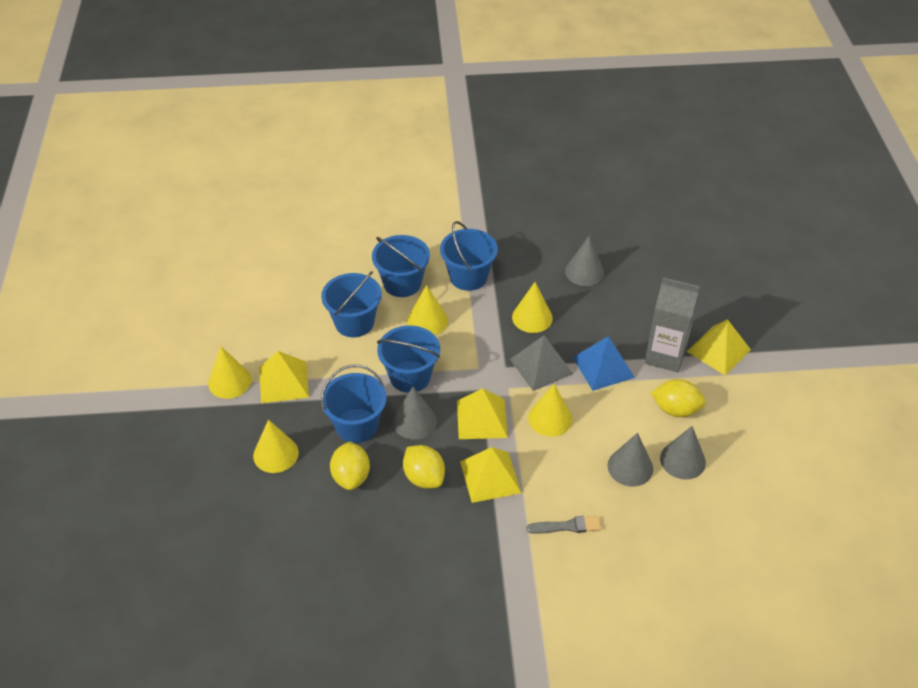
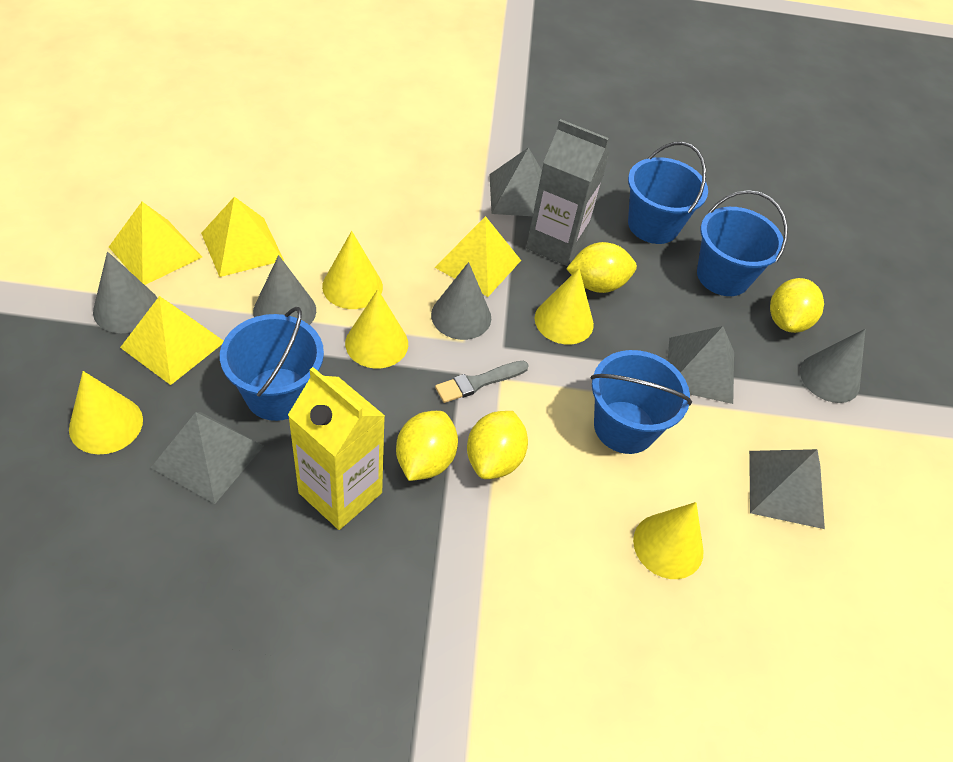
blue bucket: [321,271,382,337] [321,364,387,443] [372,235,430,297] [377,326,440,393] [440,221,498,291] = 5 -> [220,307,324,421] [591,350,692,454] [628,142,708,244] [697,190,788,296] = 4
blue pyramid: [573,336,635,391] = 1 -> none = 0
grey pyramid: [510,336,573,391] = 1 -> [151,412,263,504] [489,147,542,216] [668,326,734,404] [749,449,825,529] = 4
yellow carton: none = 0 -> [288,367,385,530] = 1
yellow lemon: [330,442,370,490] [403,445,445,488] [651,379,706,417] = 3 -> [396,411,458,481] [467,411,528,479] [566,242,637,293] [770,278,824,333] = 4

